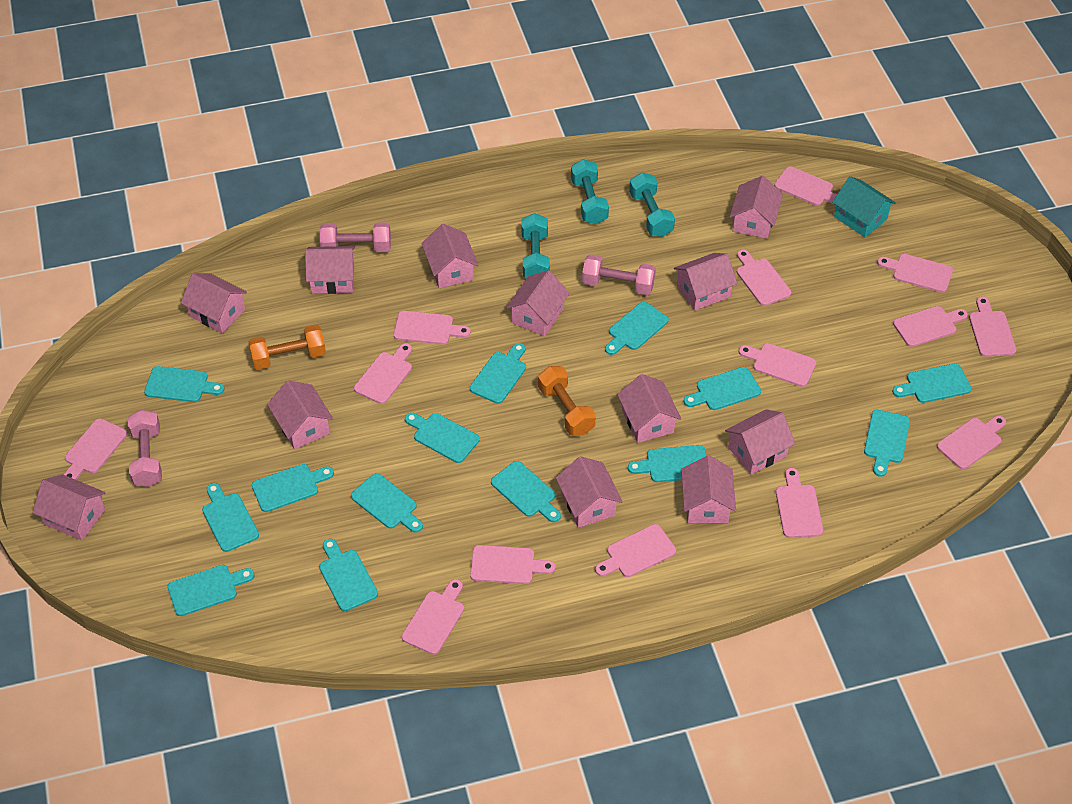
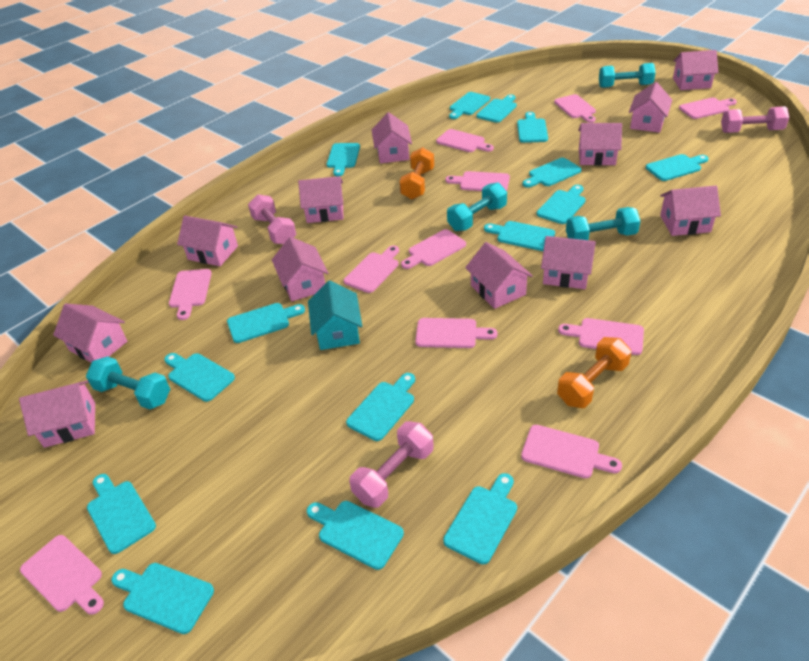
pink cutting board: [63,418,127,480] [354,343,412,404] [394,311,471,345] [402,579,464,655] [470,545,556,584] [595,524,676,577] [737,249,791,306] [739,343,816,387] [774,166,837,206] [776,468,823,538] [877,254,953,293] [893,306,968,347] [937,416,1006,469] [969,296,1017,357] = 14 -> [20,535,104,615] [169,269,212,320] [344,245,399,293] [401,229,466,269] [415,318,498,348] [436,129,494,152] [445,171,510,191] [521,425,622,478] [554,94,596,123] [558,318,644,355] [679,98,737,119] = 11
turquoise cutting board: [144,366,224,402] [168,565,254,616] [202,483,259,552] [252,464,334,512] [319,539,378,611] [351,473,423,533] [405,412,480,463] [470,343,526,404] [491,461,561,522] [605,302,669,355] [628,445,707,482] [683,367,761,410] [864,410,910,477] [892,363,972,403] = 14 -> [87,474,156,554] [111,563,214,634] [164,353,235,402] [227,303,305,343] [307,501,404,570] [327,143,360,176] [346,373,415,441] [443,473,517,564] [449,92,490,119] [476,94,517,123] [484,221,555,251] [517,112,548,143] [523,158,582,188] [537,185,586,224] [646,154,709,181] = 15
turquoise dumbbell: [521,213,550,278] [571,159,609,224] [629,172,675,237] = 3 -> [86,356,170,410] [447,182,507,231] [566,207,640,240] [599,63,656,88] = 4

